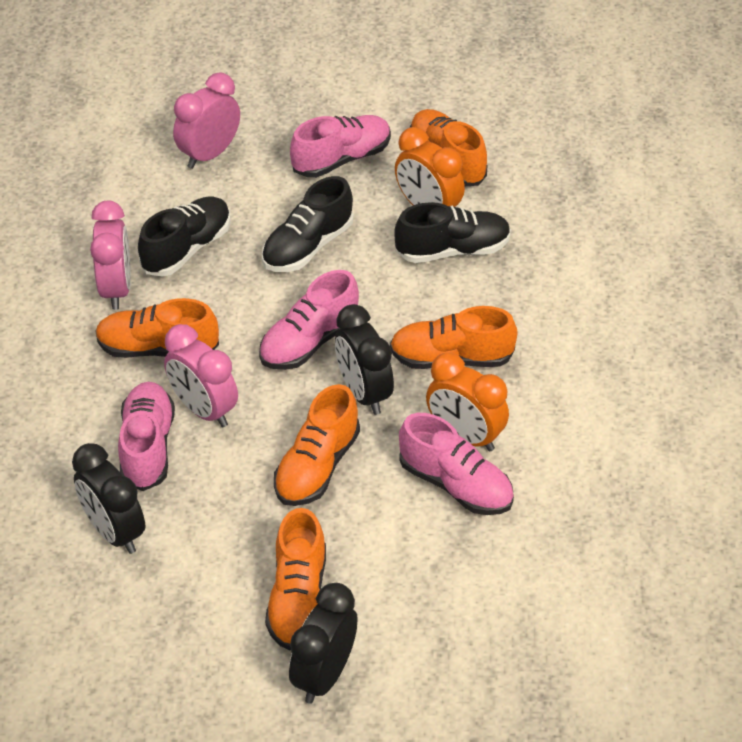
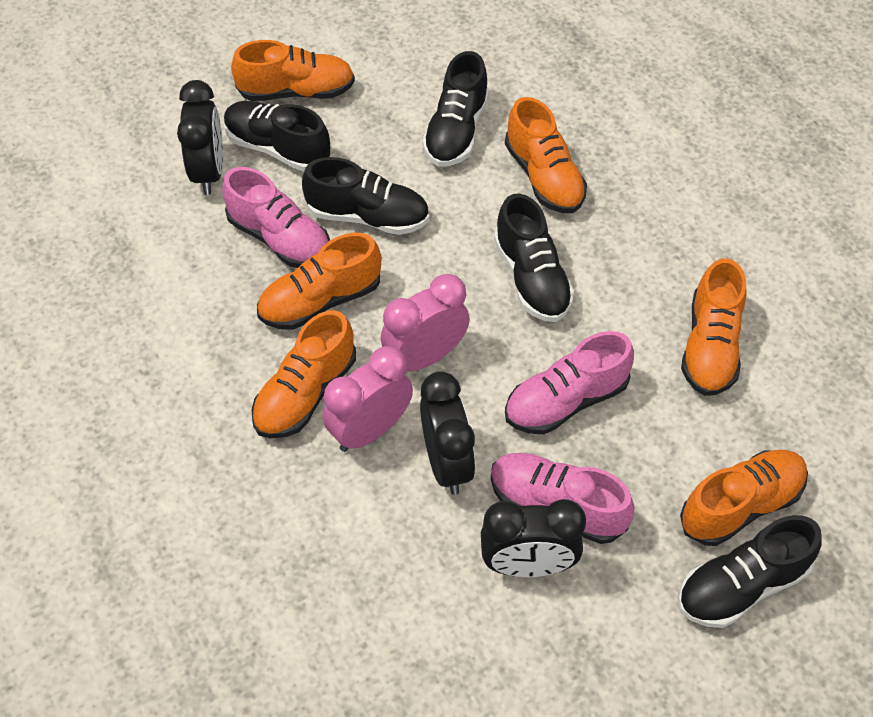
black shoe: [138,196,231,276] [262,176,354,272] [395,202,511,263] = 3 -> [224,101,330,172] [302,157,429,235] [423,51,489,167] [494,193,574,322] [678,515,822,628] = 5
orange clock: [395,127,465,207] [426,352,509,451] = 2 -> none = 0
orange shoe: [95,298,219,358] [265,508,326,650] [274,384,360,506] [390,306,517,369] [410,109,487,186] = 5 -> [231,40,355,101] [252,310,356,438] [257,233,381,330] [505,97,587,213] [680,450,808,546] [681,258,747,396] = 6
pink clock: [90,201,131,310] [164,324,238,427] [173,72,240,169] = 3 -> [323,346,413,452] [381,274,470,371] = 2
pink shoe: [118,382,175,491] [259,270,359,370] [290,115,391,178] [399,413,514,515] = 4 -> [222,167,330,268] [491,453,635,544] [505,331,634,434] = 3

